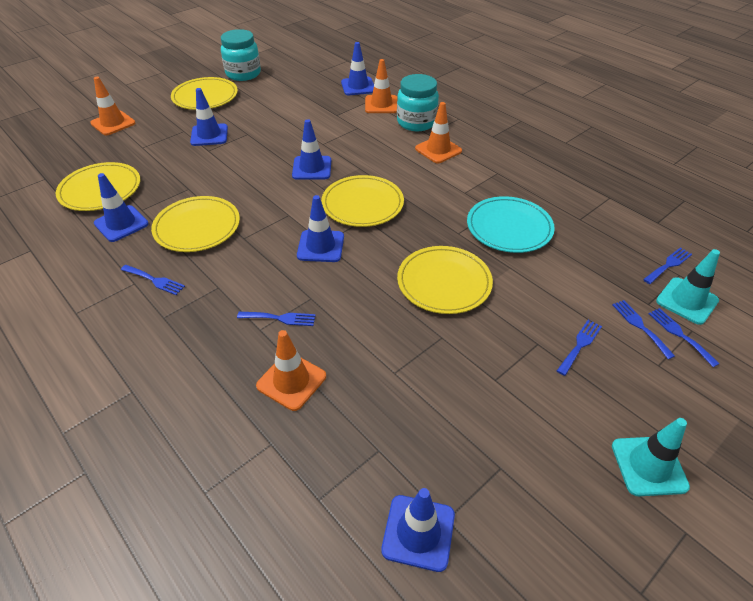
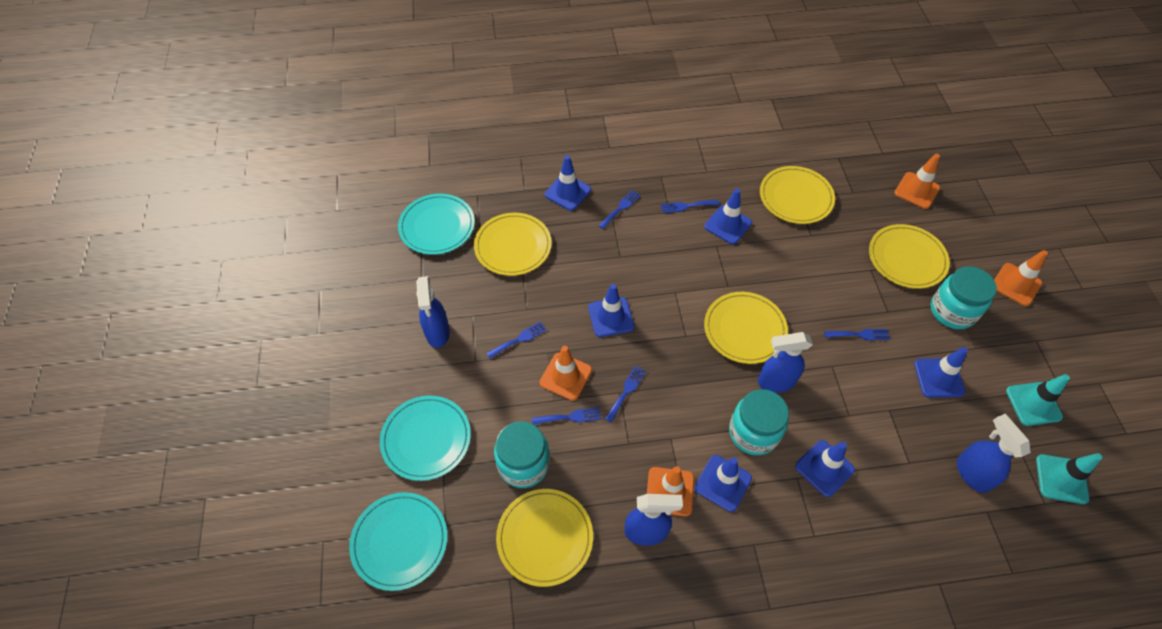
blue spray bottle: none = 0 -> [416,276,450,348] [624,494,683,546] [758,332,813,393] [957,414,1031,493] = 4
turquoise jar: [221,29,261,81] [397,74,439,131] = 2 -> [494,421,550,488] [729,389,789,455] [930,266,997,329] = 3
turquoise plate: [467,196,555,253] = 1 -> [349,492,448,591] [380,395,471,481] [398,194,475,255] = 3

